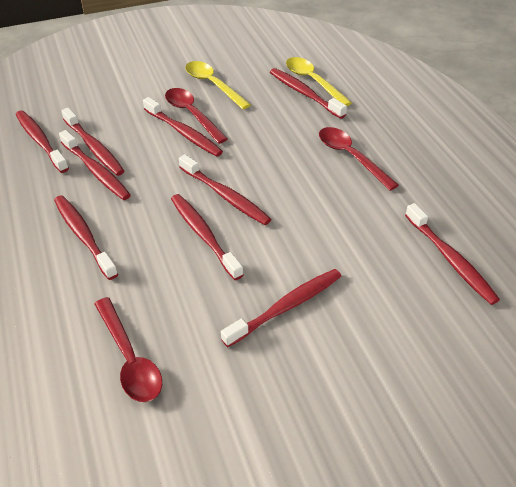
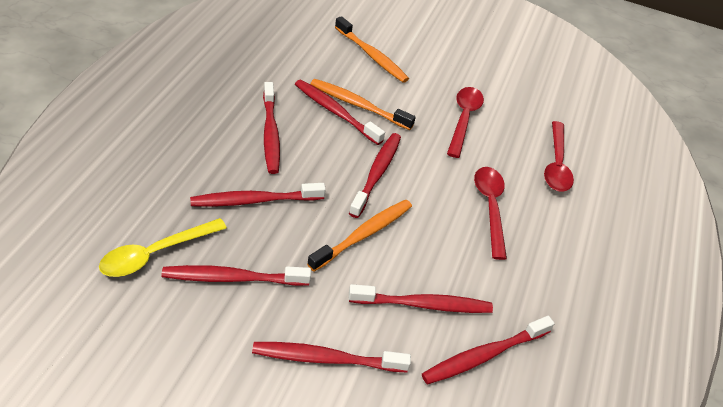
orange toothbrush: none = 0 -> [307,200,412,271] [310,79,416,130] [335,16,409,83] = 3
red toothbrush: [16,110,69,173] [54,195,118,280] [59,130,131,200] [61,108,124,176] [143,97,223,157] [171,194,243,280] [179,154,271,225] [221,269,342,347] [270,68,347,119] [405,203,500,305] = 10 -> [162,265,311,286] [190,183,326,207] [252,342,411,372] [263,82,280,174] [295,80,385,145] [349,133,401,218] [349,284,493,313] [422,316,555,384] = 8
yellow spoon: [185,61,251,109] [286,57,352,106] = 2 -> [99,218,227,277] = 1

